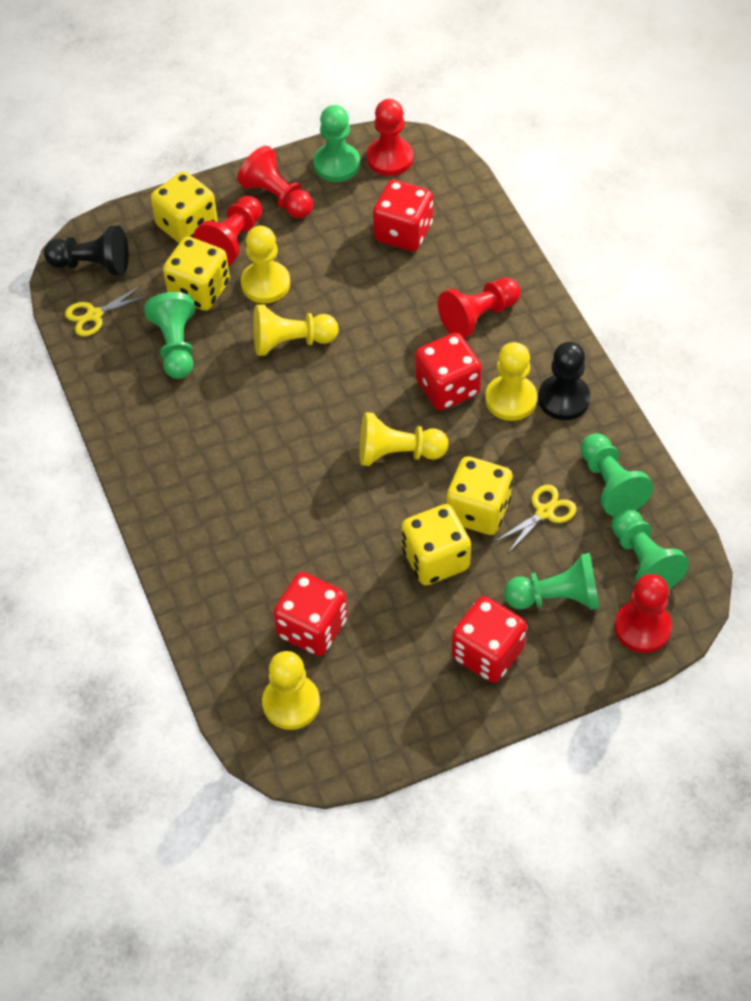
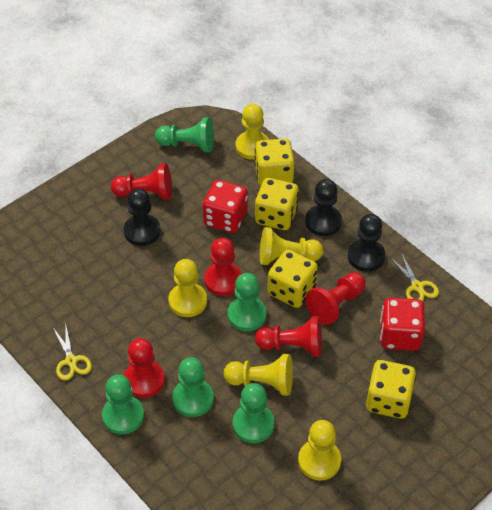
black pawn: [44,225,129,275] [538,342,591,420] = 2 -> [124,188,161,246] [305,179,342,236] [348,214,386,272] = 3
red dice: [273,572,347,656] [373,180,433,252] [415,333,482,410] [451,596,527,683] = 4 -> [203,180,248,233] [380,298,425,351] = 2

